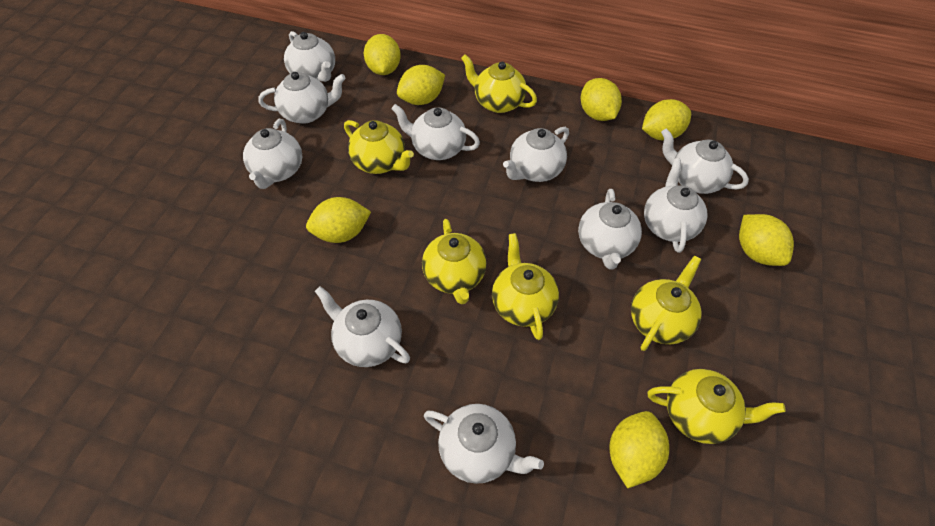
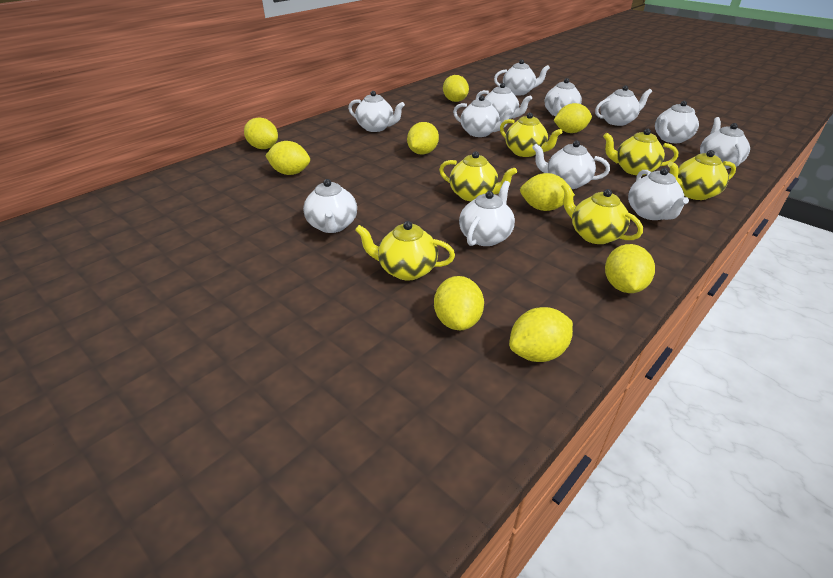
white teapot: [243,119,302,189] [258,72,346,124] [284,31,335,82] [315,286,410,367] [392,104,480,160] [424,404,544,484] [503,127,569,182] [578,189,642,270] [644,158,707,253] [661,129,749,194] = 10 -> [303,179,357,233] [348,91,405,132] [453,95,514,137] [459,181,515,246] [476,83,532,121] [494,59,550,96] [532,141,610,189] [545,78,582,116] [595,85,652,126] [628,168,689,220] [655,101,699,143] [700,117,750,169] = 12
yellow lemon: [306,197,371,243] [364,34,401,75] [397,65,445,105] [581,78,622,121] [609,411,669,488] [642,99,691,140] [739,214,794,266] = 7 -> [244,117,278,149] [265,141,310,175] [407,122,439,155] [434,276,484,330] [443,75,469,102] [509,307,573,362] [520,173,575,211] [554,103,592,133] [605,244,655,293] = 9

